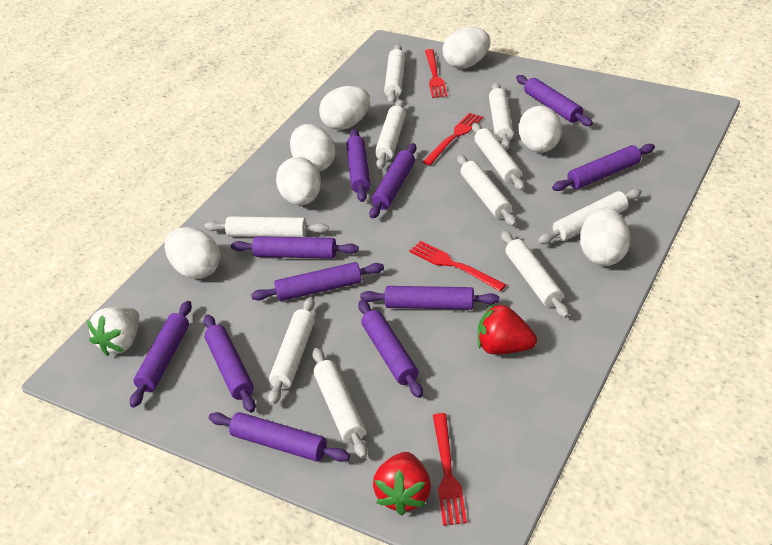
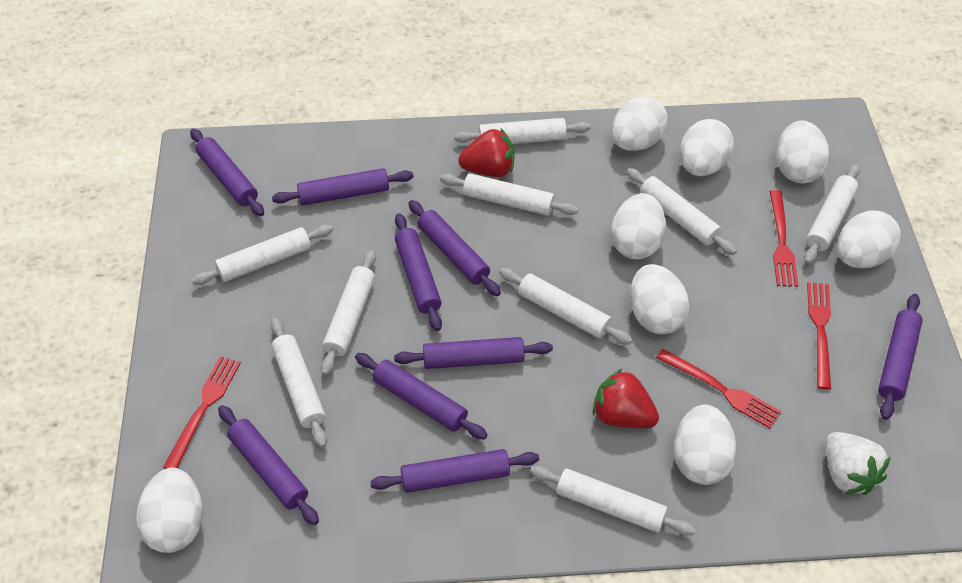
purple rolling pin: [130,301,192,408] [204,314,256,413] [209,412,350,462] [231,236,359,259] [251,262,384,301] [346,129,370,202] [358,300,423,398] [360,286,500,310] [369,143,417,219] [516,75,593,126] [552,144,655,191] = 11 -> [190,129,264,216] [218,405,319,525] [272,168,414,205] [355,353,488,440] [370,449,539,493] [394,337,553,369] [395,213,442,331] [408,200,501,296] [878,294,923,420] = 9
white egg: [165,227,220,279] [276,157,321,205] [290,124,335,172] [319,86,370,130] [443,27,490,68] [518,106,562,153] [580,208,630,266] = 7 -> [136,468,203,553] [611,193,666,259] [612,97,668,151] [630,264,690,334] [674,404,737,485] [680,119,734,176] [776,120,830,183] [837,211,901,268] = 8
white rolling pin: [204,216,329,237] [268,297,315,405] [312,348,368,459] [375,99,406,169] [384,44,405,104] [457,155,516,226] [472,123,525,191] [489,82,514,150] [501,231,569,318] [538,189,642,244] = 10 -> [191,225,333,285] [271,318,327,448] [321,250,376,376] [440,173,578,216] [454,118,591,144] [499,268,632,345] [530,466,696,536] [626,168,737,255] [804,164,860,264] = 9

